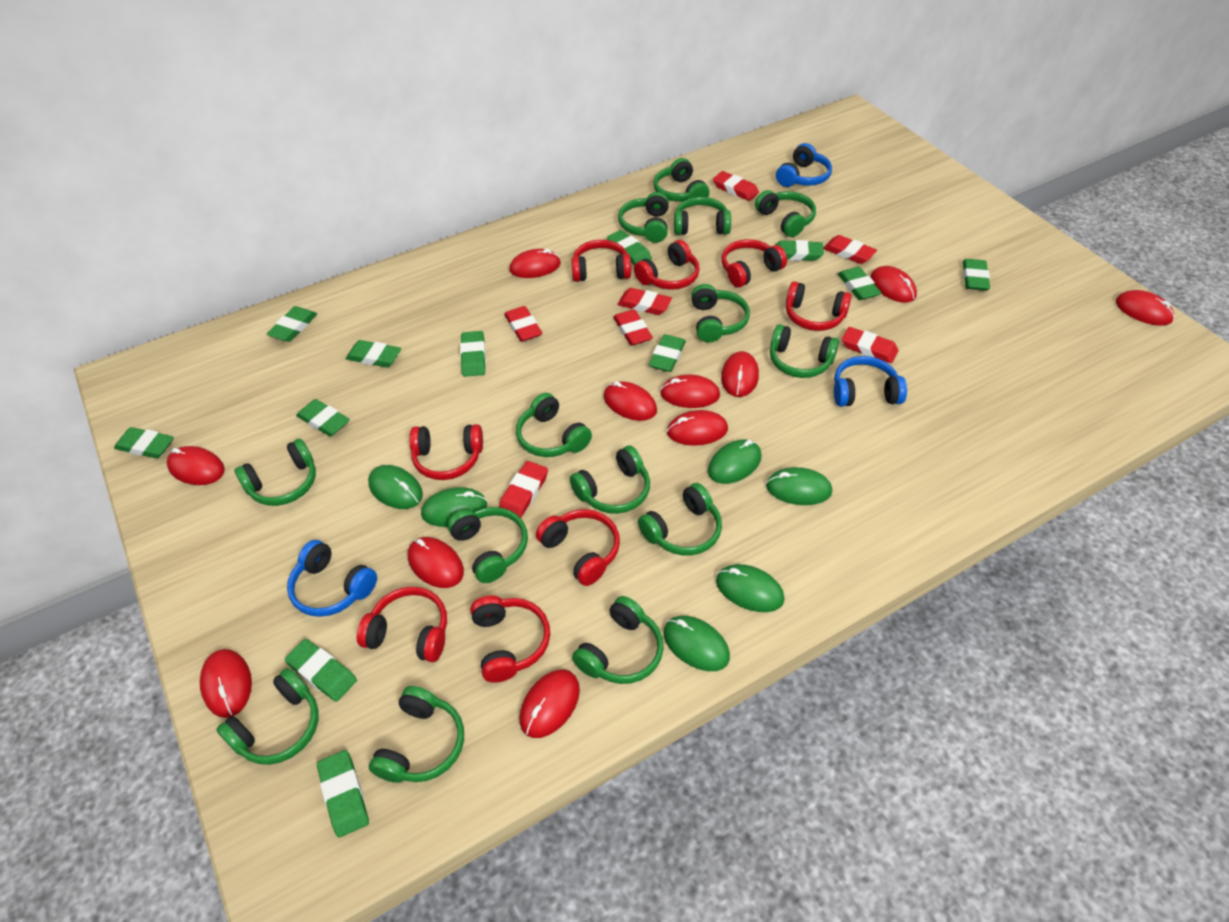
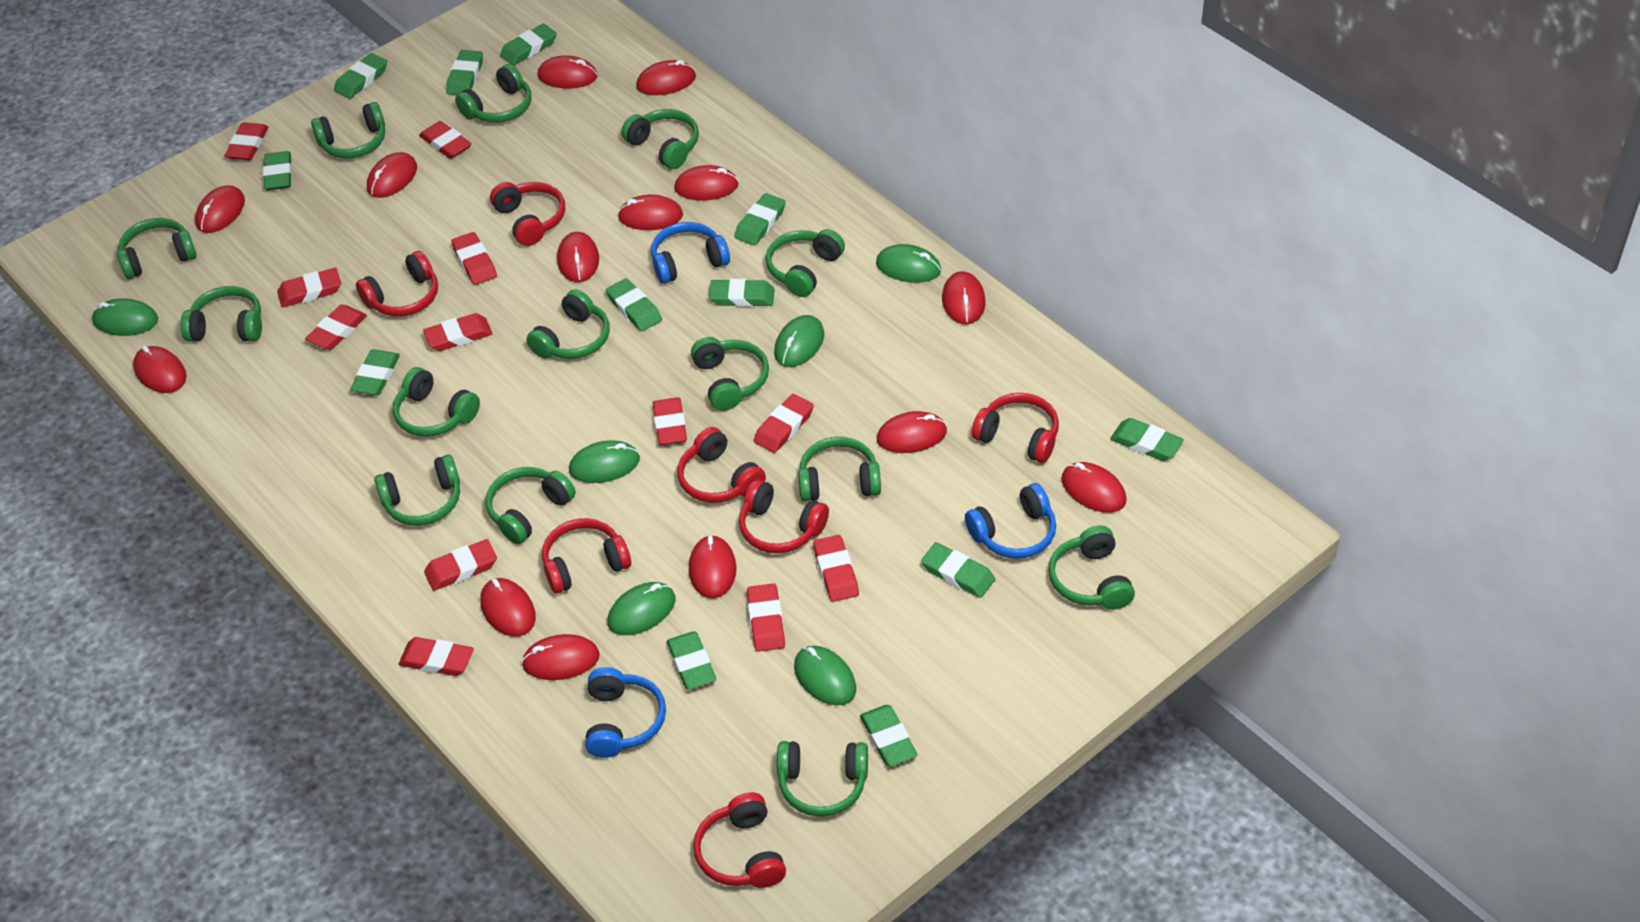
red eraser: [499,461,548,518] [504,306,542,342] [613,310,653,346] [617,288,672,315] [713,171,759,201] [823,235,877,264] [842,327,898,363] = 7 -> [224,122,268,160] [277,268,341,307] [305,305,367,350] [398,637,474,676] [419,121,472,159] [423,313,493,351] [424,539,497,591] [451,232,497,285] [653,397,687,445] [747,583,785,652] [754,394,814,453] [813,535,859,602] = 12
red headphones: [357,587,447,662] [409,424,483,480] [470,596,550,683] [536,509,620,586] [571,240,631,282] [634,240,700,290] [721,239,787,287] [786,281,852,331] = 8 -> [356,251,438,317] [490,182,565,246] [542,518,631,594] [677,427,766,503] [693,792,786,888] [739,479,829,553] [972,393,1059,463] = 7
red mouse: [167,446,225,485] [200,649,252,718] [408,537,464,588] [510,249,561,278] [520,670,580,738] [604,381,657,421] [660,374,720,408] [667,410,728,446] [721,351,759,397] [870,266,917,303] [1116,290,1174,326] = 11 -> [133,346,186,393] [195,185,245,233] [367,152,417,198] [480,578,536,637] [521,634,600,680] [538,56,597,88] [557,232,599,282] [617,195,683,230] [636,60,696,95] [674,165,739,201] [689,535,736,599] [877,411,947,453] [942,271,986,324] [1061,462,1126,513] = 14

